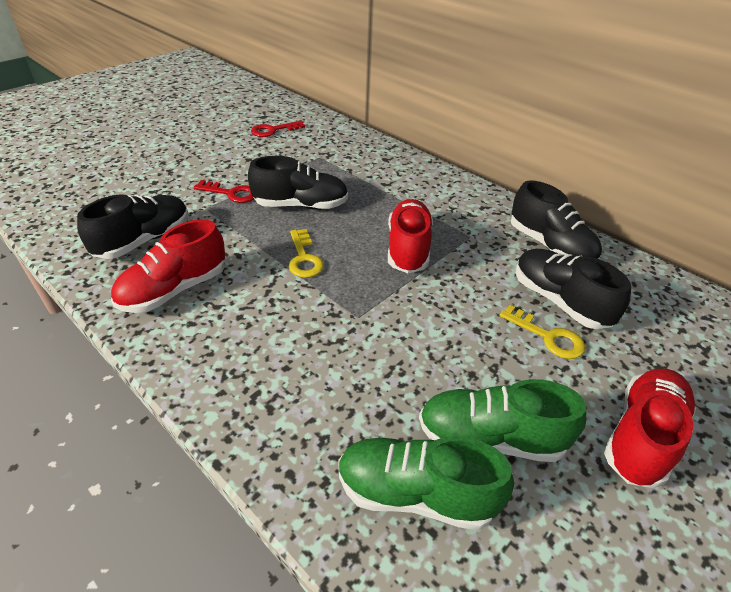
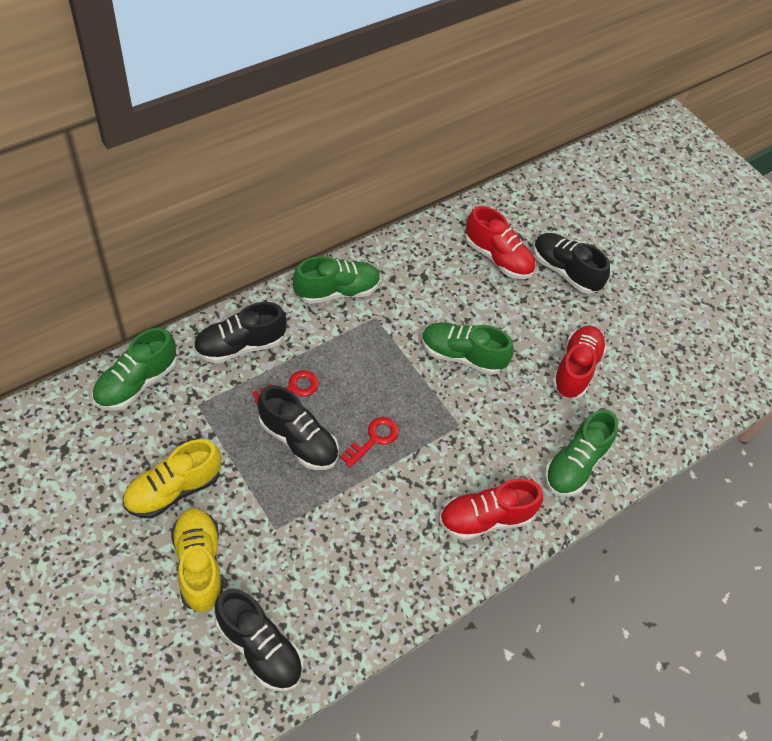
green shoe: [339,436,514,531] [419,379,586,462] = 2 -> [92,327,177,411] [293,256,381,304] [421,322,514,375] [544,409,618,497] = 4
yellow key: [289,229,324,278] [499,305,585,359] = 2 -> none = 0
yellow shoe: none = 0 -> [123,439,221,519] [171,508,223,612] = 2

